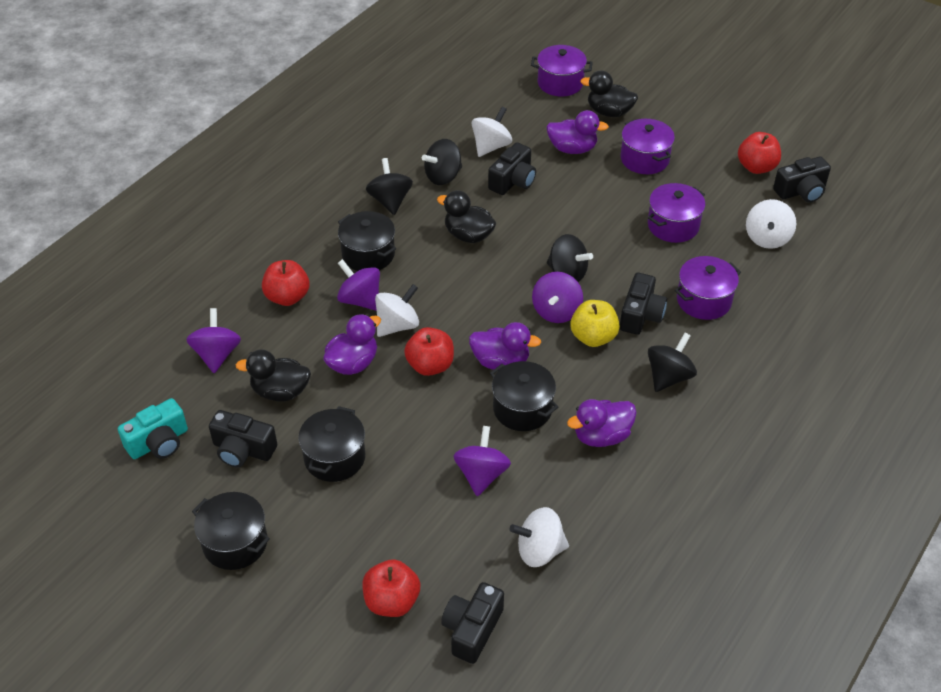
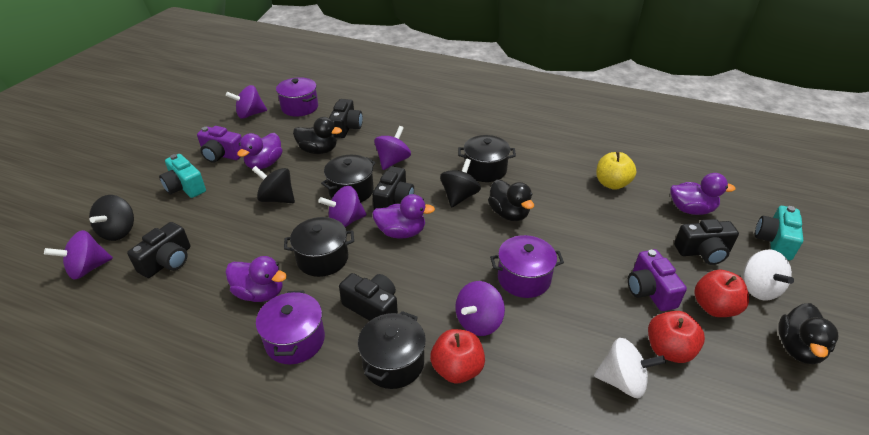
black spinning top: [366,158,413,215] [422,139,462,185] [547,234,593,282] [648,333,697,392] = 4 -> [89,195,134,241] [252,166,295,203] [440,159,481,208] = 3
purple camera: none = 0 -> [197,126,242,163] [628,249,687,311] = 2
purple pot: [531,45,593,97] [620,119,675,174] [648,183,705,243] [675,256,741,320] = 4 -> [256,291,325,364] [276,77,318,116] [490,235,564,298] = 3
purple spinning top: [186,308,241,373] [337,259,380,311] [453,426,511,496] [532,272,583,323] = 4 -> [44,230,113,280] [226,85,267,119] [319,186,367,227] [374,126,411,170] [455,281,505,336] = 5
red apple: [262,260,310,306] [362,560,421,617] [404,327,454,376] [738,132,781,174] = 4 -> [430,329,485,383] [648,311,705,363] [694,270,749,317] = 3
turquoise camera: [118,398,188,459] = 1 -> [159,154,206,198] [755,206,803,260] = 2
white spinning top: [375,284,419,337] [471,107,512,157] [509,507,569,567] [746,199,796,249] = 4 -> [594,338,666,398] [743,250,794,301] = 2

